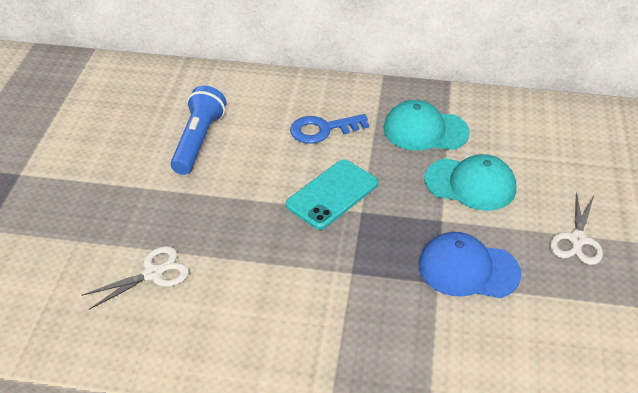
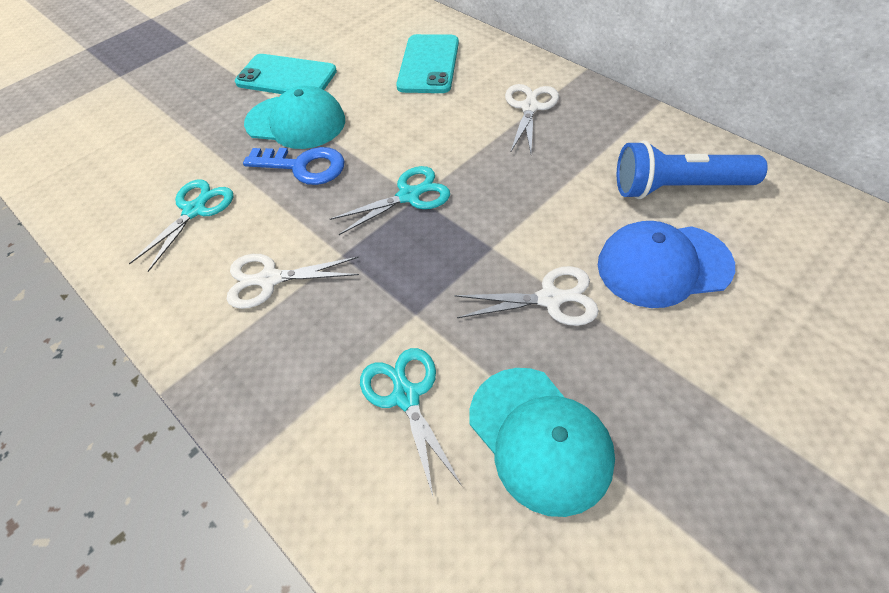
turquoise phone: [286,160,378,230] = 1 -> [235,54,337,94] [396,34,459,93] = 2
turquoise scissors: none = 0 -> [129,179,233,272] [330,166,450,235] [360,348,462,496] = 3
white scissors: [82,246,189,310] [550,191,603,265] = 2 -> [226,254,359,309] [454,266,599,326] [505,84,559,153] = 3

